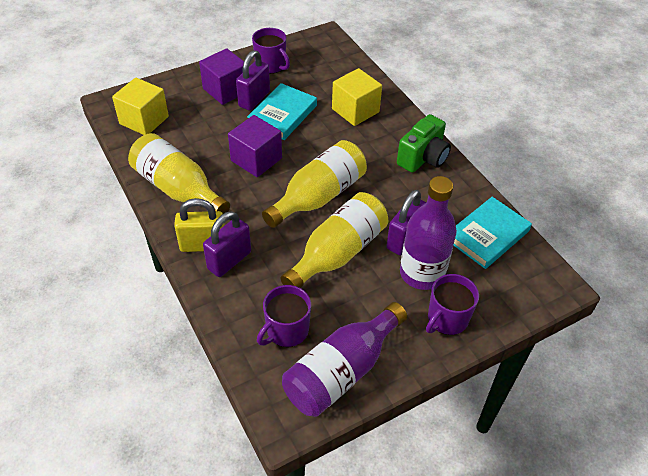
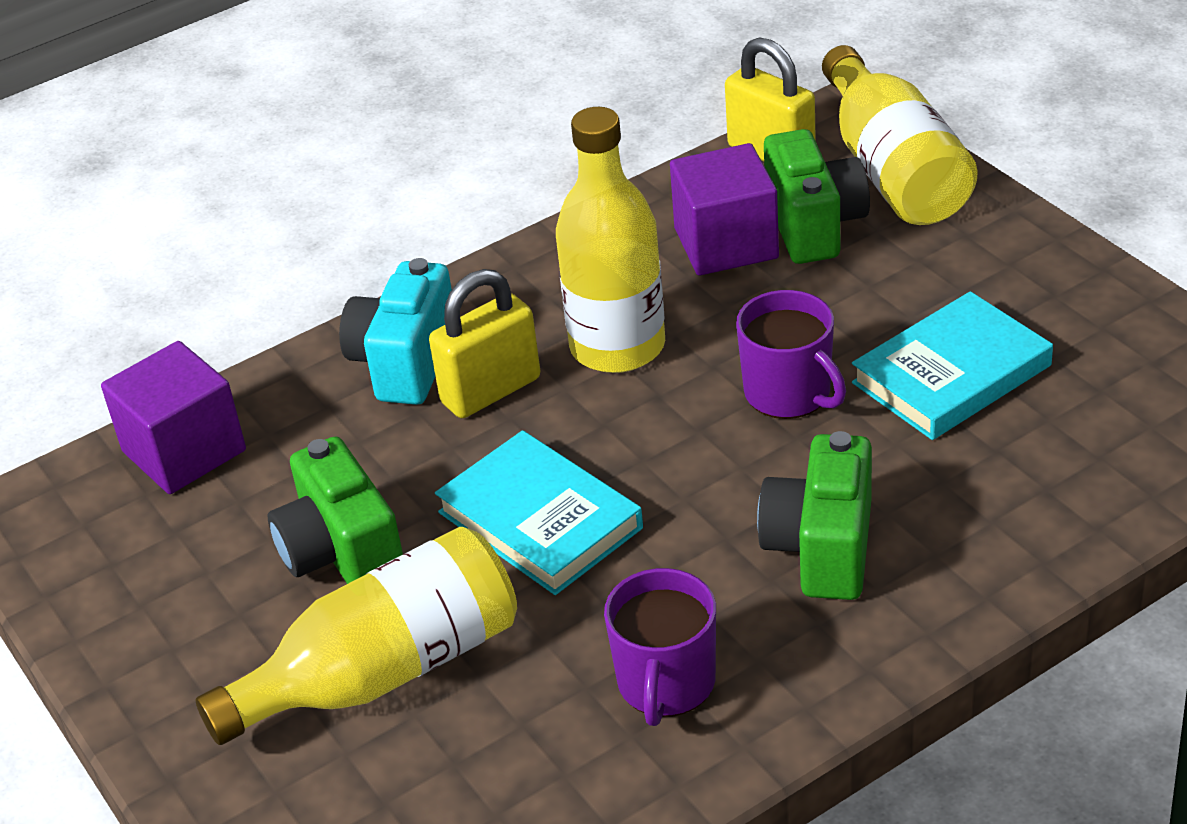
green camera: [397,114,451,173] = 1 -> [268,436,403,584] [757,431,872,600] [764,129,870,264] = 3
purple bottle: [282,302,407,417] [400,176,457,290] = 2 -> none = 0
purple mug: [252,28,290,74] [257,285,311,347] [426,274,479,335] = 3 -> [604,568,716,726] [736,290,846,419] = 2
purple padlock: [203,211,251,277] [236,50,270,111] [386,190,426,255] = 3 -> none = 0
turquoise camera: none = 0 -> [339,258,452,405] = 1
yellow cube: [112,78,169,135] [332,68,382,126] = 2 -> none = 0
yellow padlock: [174,198,225,252] = 1 -> [429,269,540,418] [725,37,816,161] = 2

